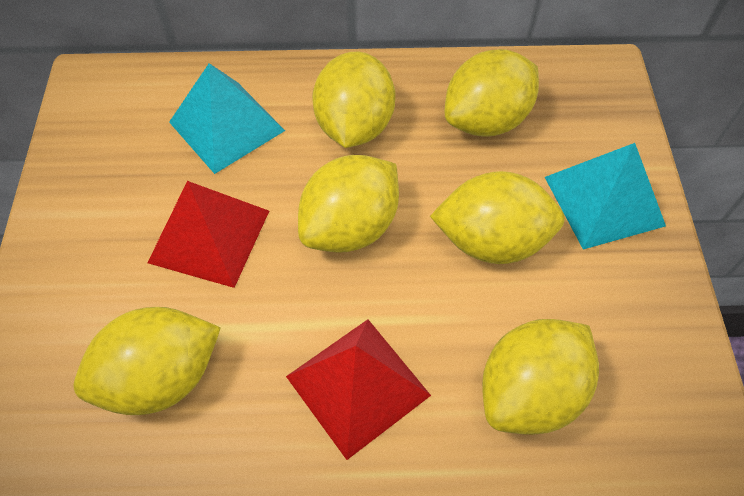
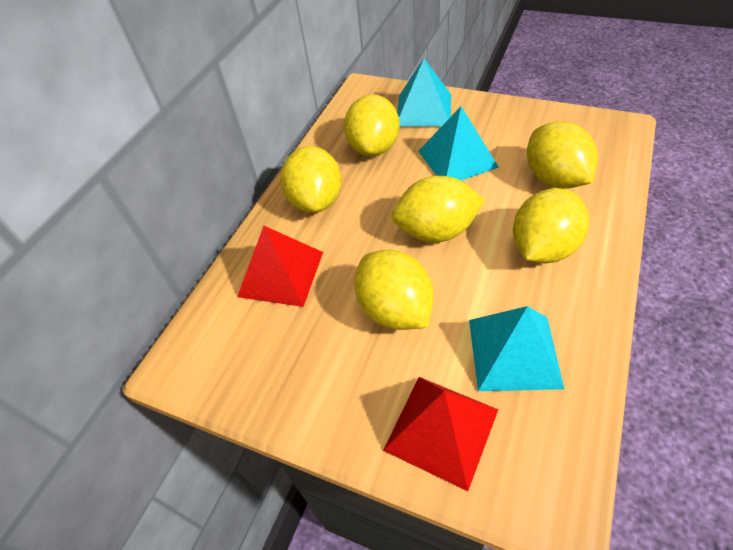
turquoise pyramid: [169,63,285,174] [545,143,666,249] = 2 -> [397,59,451,127] [418,106,499,181] [469,306,564,391] = 3

